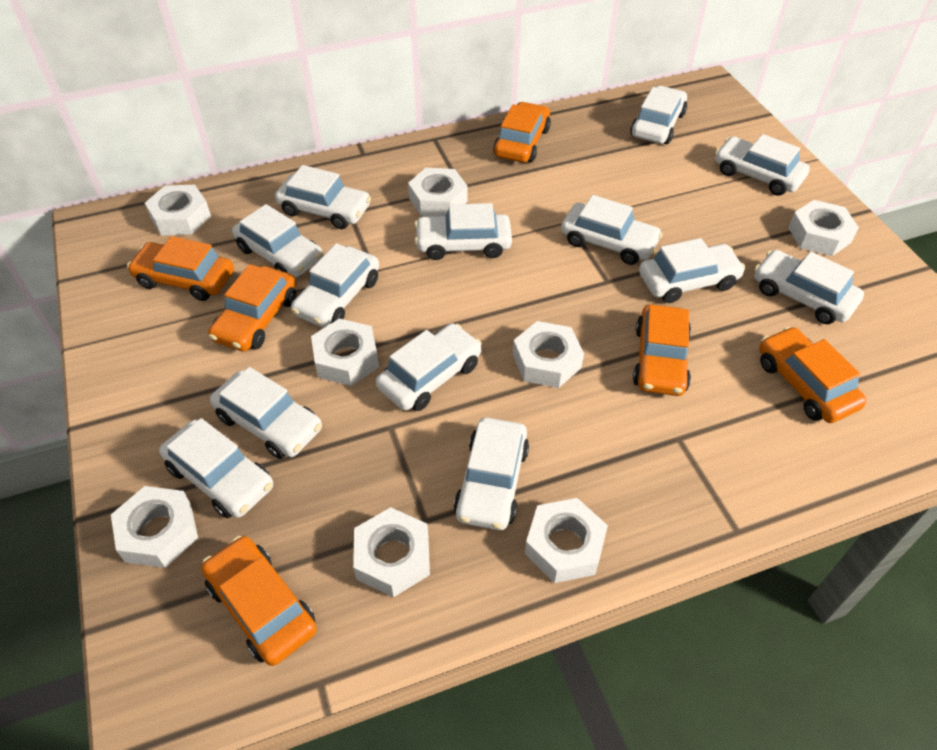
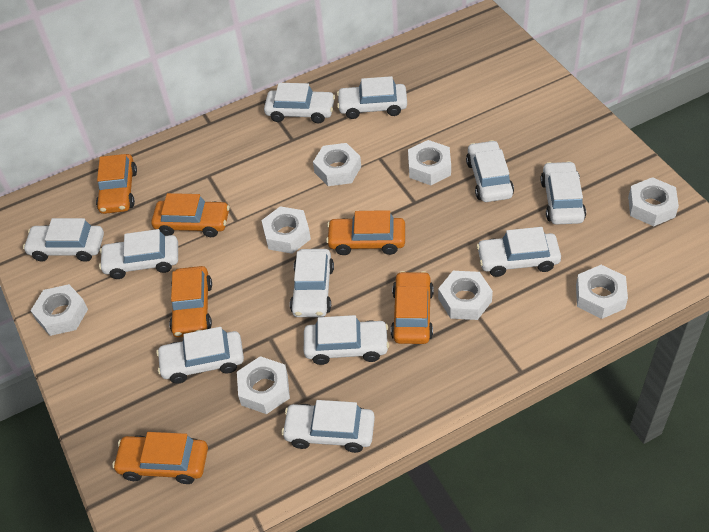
white car: [159,418,273,518] [210,367,322,459] [232,204,323,278] [275,165,371,229] [291,243,379,328] [376,323,482,411] [414,203,512,260] [454,417,529,530] [561,195,663,265] [630,86,687,144] [639,238,746,303] [715,134,810,196] [754,250,864,324] = 13 -> [23,218,104,262] [99,229,178,279] [156,327,244,384] [264,83,335,124] [281,400,375,453] [290,249,334,317] [304,315,389,365] [337,76,407,119] [466,140,514,202] [477,227,561,277] [540,161,586,225] = 11

